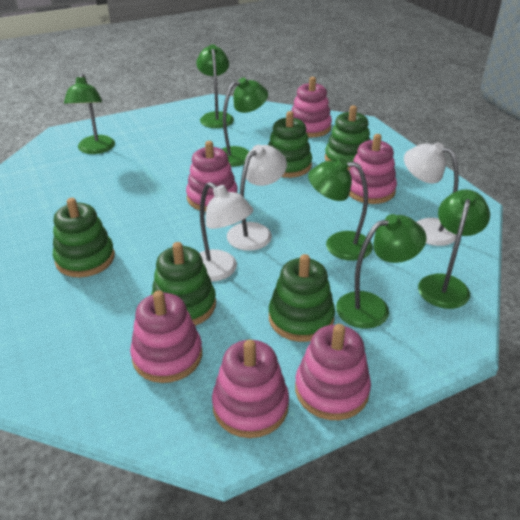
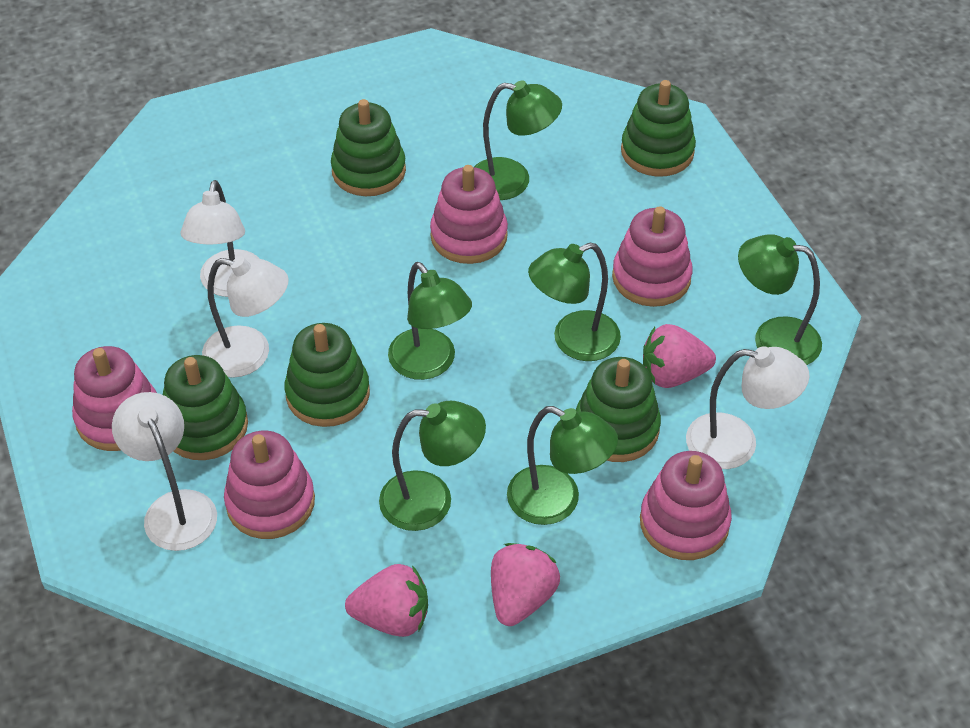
pink stacking toy: [130,290,202,383] [186,141,238,212] [212,340,289,438] [291,77,332,138] [295,324,371,420] [349,134,397,204] = 6 -> [72,346,157,451] [224,431,315,539] [430,165,508,264] [612,206,693,307] [640,451,732,560] = 5
pink strawberry: none = 0 -> [345,564,428,637] [491,543,560,626] [643,324,716,388] = 3
white lamp: [200,182,253,282] [227,145,287,251] [404,142,459,246] = 3 -> [112,392,217,551] [180,180,260,297] [202,257,289,378] [686,346,810,469] = 4

